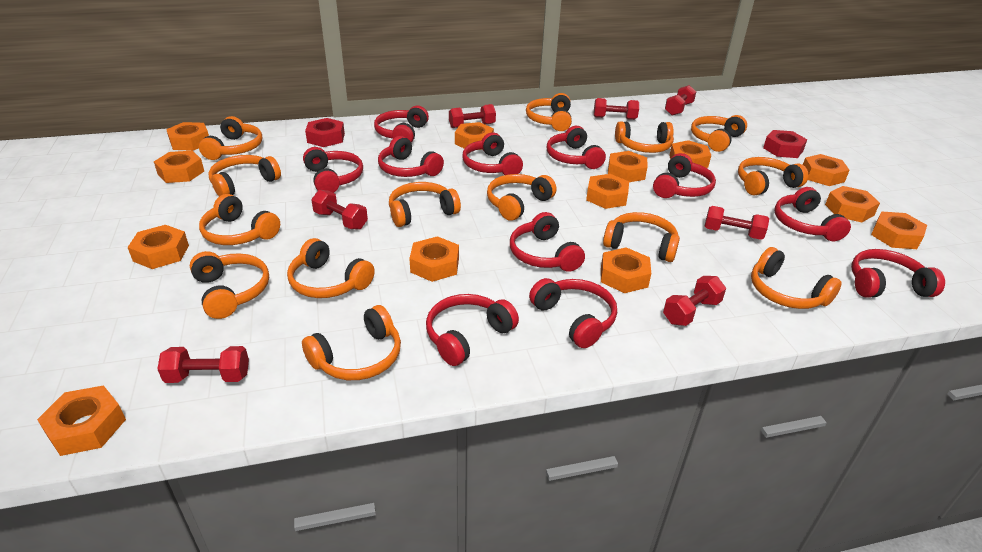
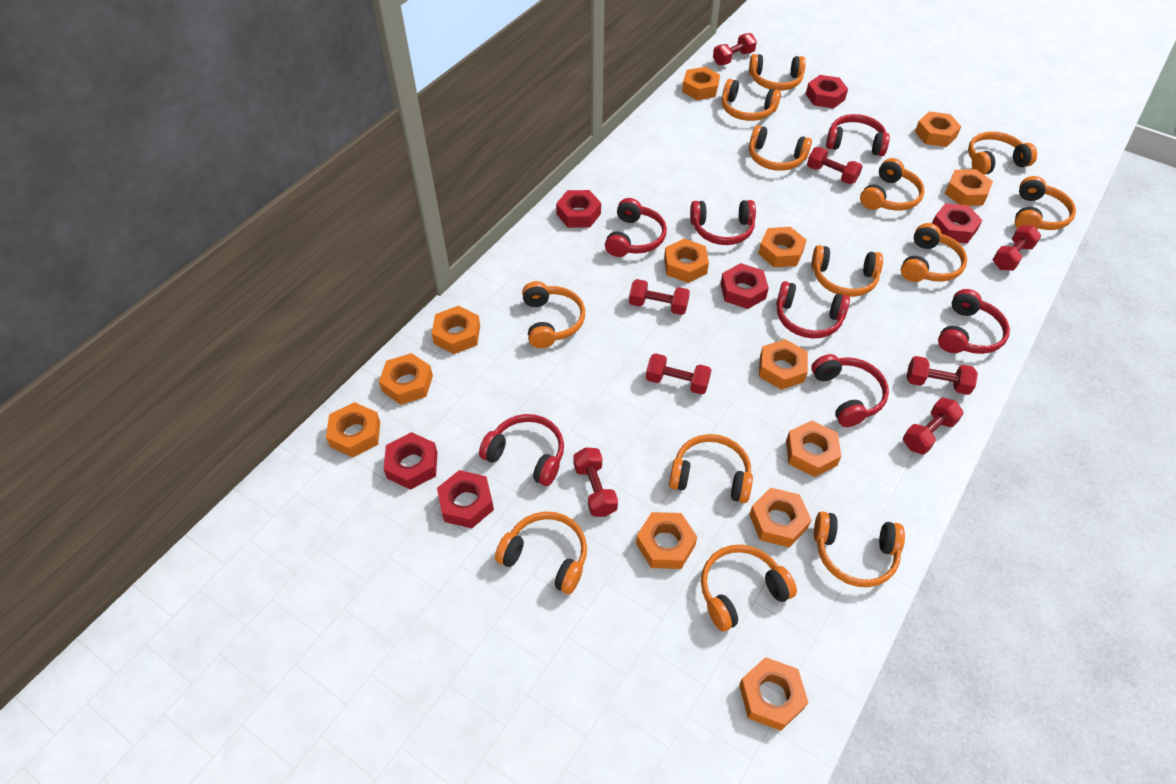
orange headphones: [190,251,269,319] [199,116,262,160] [199,194,280,245] [208,155,281,196] [287,238,375,298] [302,305,401,380] [389,182,461,227] [487,174,557,221] [526,93,572,131] [603,212,680,262] [615,121,674,153] [691,115,747,152] [738,157,808,196] [751,247,842,309] = 14 -> [495,512,587,594] [522,281,585,348] [669,434,753,503] [701,544,797,631] [722,79,781,121] [749,54,806,90] [749,125,812,171] [811,245,883,297] [814,511,905,587] [860,158,925,211] [901,223,967,282] [968,131,1037,175] [1015,176,1076,230] = 13
red dumbbell: [157,346,249,383] [311,190,368,230] [449,104,496,128] [594,98,639,120] [663,276,726,326] [665,85,696,115] [705,206,769,240] = 7 -> [573,447,618,517] [629,279,690,315] [646,353,711,395] [713,33,757,65] [807,147,863,184] [903,398,964,454] [907,356,978,395] [993,225,1041,271] = 8
red headphones: [303,147,363,193] [374,106,429,143] [378,136,444,177] [426,294,519,366] [462,132,523,175] [510,212,585,272] [529,278,617,348] [547,126,606,169] [653,153,716,198] [774,187,851,241] [851,249,945,297] = 11 -> [479,414,564,486] [605,198,667,257] [690,200,756,245] [776,281,850,338] [811,354,889,427] [826,114,890,156] [938,289,1010,354] = 7
red nut: [305,118,345,147] [763,130,808,158] = 2 -> [384,432,437,490] [437,470,494,528] [556,190,601,228] [720,263,769,309] [806,75,848,109] [932,203,982,243] = 6

